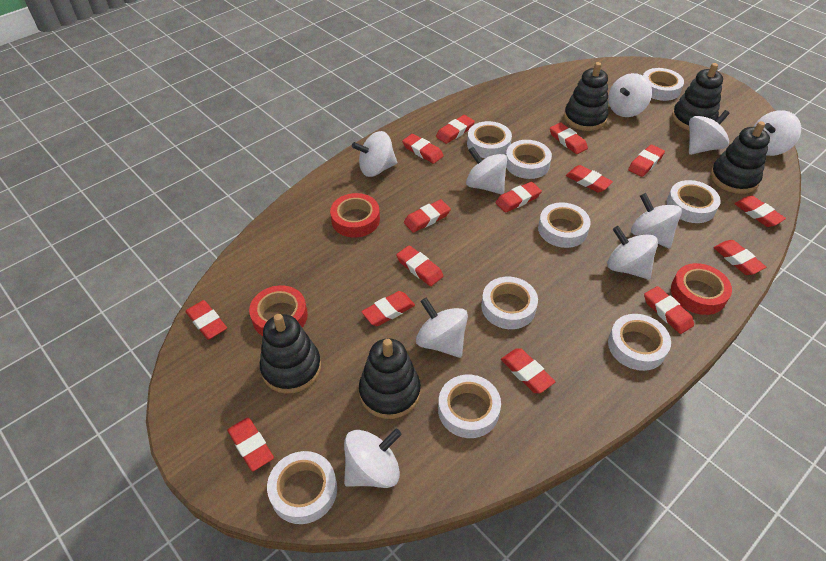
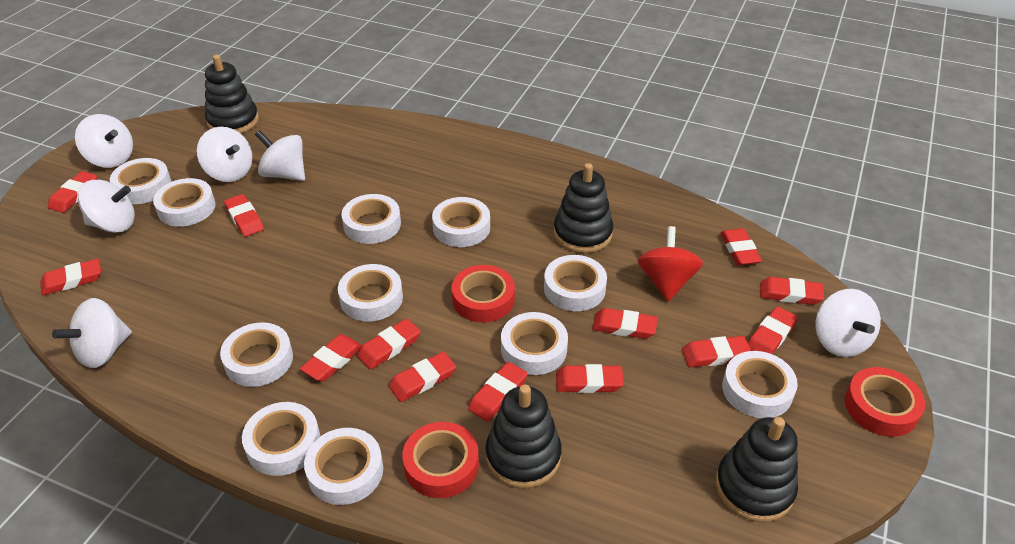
black stacking toy: [260,314,321,394] [359,338,421,419] [564,62,608,131] [672,63,723,130] [711,121,770,194] = 5 -> [205,55,259,133] [486,385,562,488] [554,163,613,253] [716,417,798,522] = 4
red eraser: [185,300,227,340] [227,418,274,471] [361,291,415,326] [396,245,443,286] [402,134,443,164] [404,199,451,233] [436,115,475,144] [496,182,542,213] [501,348,555,393] [550,123,588,154] [566,165,613,193] [628,145,665,177] [644,286,694,334] [713,240,766,275] [734,195,786,227] = 15 -> [40,258,101,295] [48,171,97,213] [224,194,264,237] [300,334,362,381] [357,318,421,370] [389,351,456,402] [468,362,528,422] [556,364,624,393] [592,308,658,339] [682,336,751,367] [720,228,762,265] [748,306,798,354] [760,277,824,305] = 13
red spinning top: none = 0 -> [638,226,703,301] = 1
white spinning top: [344,429,402,488] [352,131,397,177] [416,297,468,358] [466,147,507,195] [607,226,658,279] [608,73,652,117] [631,193,682,248] [689,110,730,155] [754,110,801,156] = 9 -> [52,298,132,368] [75,114,133,168] [78,180,135,233] [197,127,252,182] [255,130,305,181] [815,289,881,357] = 6
white tape: [267,451,337,524] [438,375,501,438] [467,121,512,158] [481,277,538,329] [506,140,552,179] [538,202,591,248] [608,314,671,371] [643,68,684,101] [666,180,721,223] = 9 -> [110,158,171,204] [153,178,215,227] [220,322,293,387] [242,402,320,476] [304,428,383,505] [338,264,403,322] [341,194,401,244] [432,197,490,247] [501,312,568,375] [544,255,607,311] [722,351,798,418] = 11

